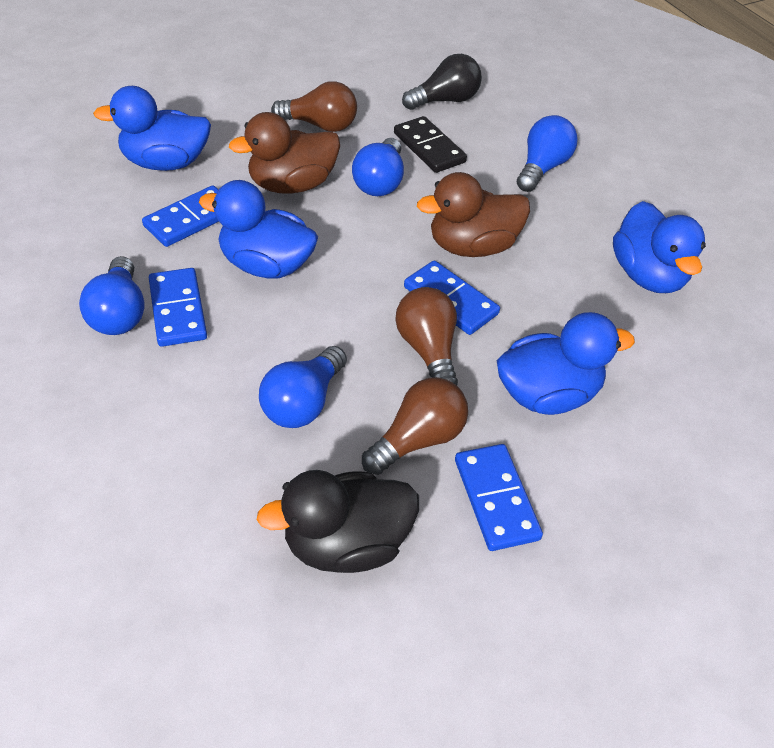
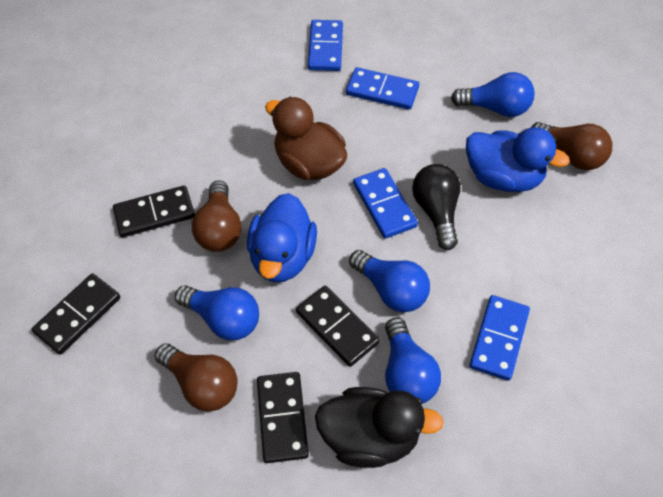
black domino: [394,116,467,173] = 1 -> [32,273,120,355] [113,186,195,237] [257,372,309,463] [296,286,380,367] = 4
blue duck: [93,86,211,171] [199,180,318,278] [497,312,635,415] [613,201,706,293] = 4 -> [247,193,317,282] [466,127,570,192] = 2
brown duck: [229,112,340,194] [417,172,530,257] = 2 -> [265,97,347,180] = 1

